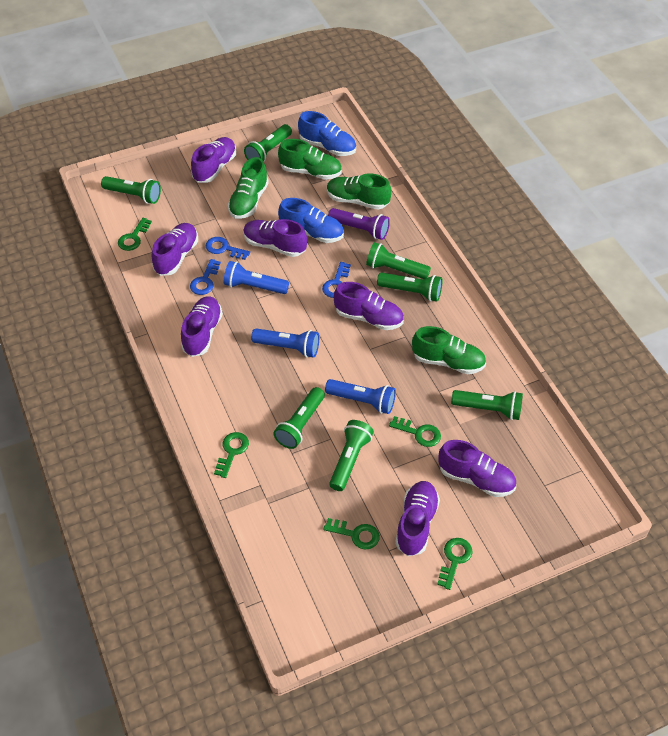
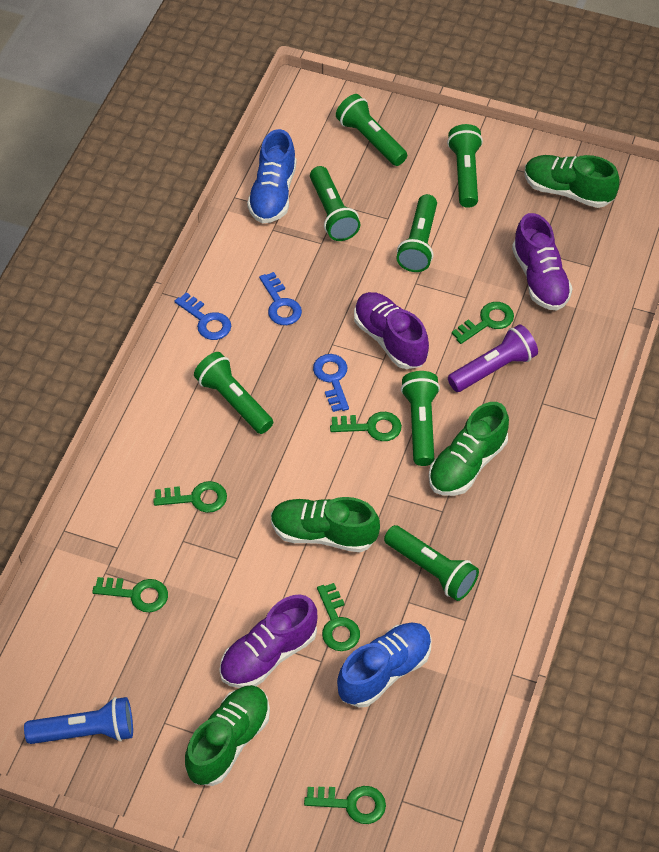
blue flashlight: [224,261,289,294] [251,328,319,358] [325,379,396,414] = 3 -> [24,697,133,744] = 1
green key: [118,218,152,251] [214,432,249,478] [323,518,380,549] [389,416,441,447] [437,538,473,590] = 5 -> [92,577,168,613] [153,481,227,513] [304,786,386,824] [317,583,360,651] [330,412,402,441] [452,302,514,344] = 6
purple shoe: [152,223,198,276] [181,296,223,357] [191,137,236,183] [243,219,307,257] [334,282,404,330] [395,481,440,556] [438,440,516,497] = 7 -> [219,594,317,688] [354,292,429,369] [512,213,573,311] = 3

